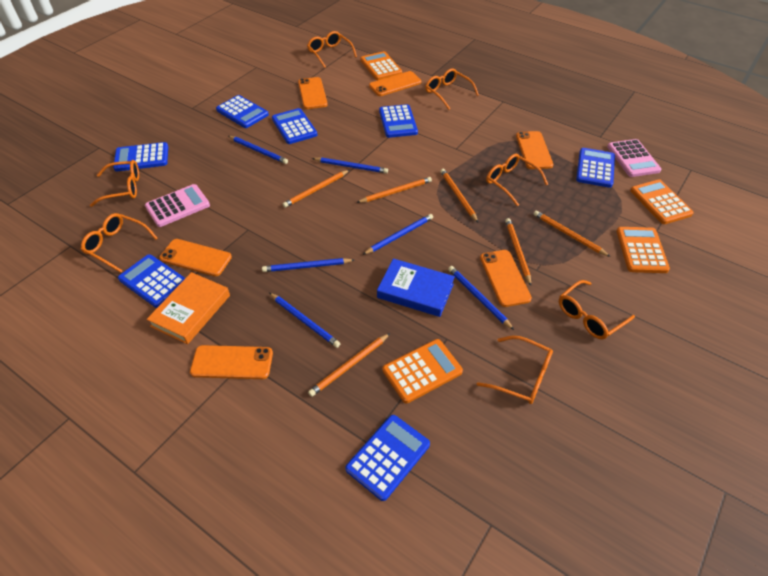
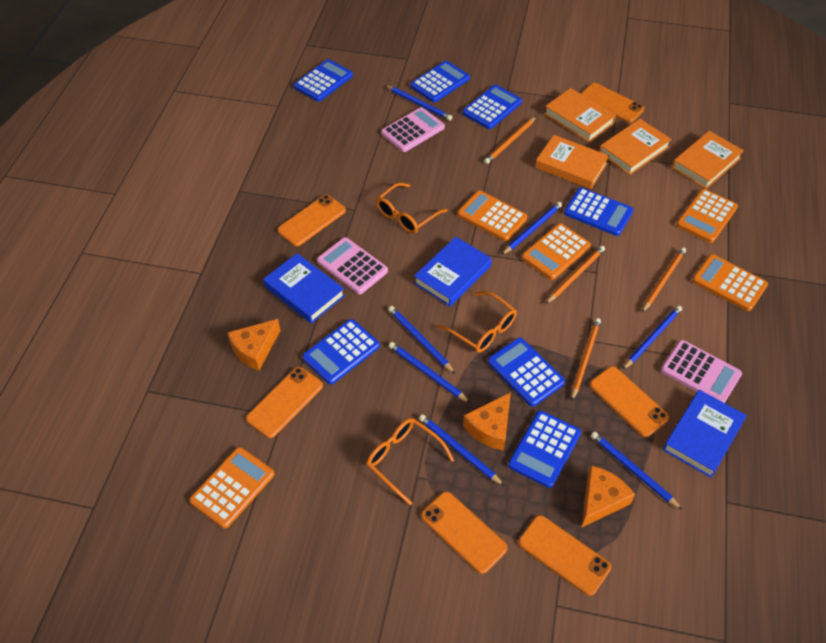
blue book: [377,259,455,317] = 1 -> [263,253,345,324] [414,237,492,307] [663,390,747,478] = 3
blue pencil: [229,136,288,164] [262,258,354,272] [269,293,340,348] [312,157,388,174] [363,214,433,255] [448,266,514,330] = 6 -> [385,85,452,121] [388,306,455,374] [389,342,471,403] [419,414,504,486] [502,202,562,255] [591,432,682,510] [622,305,682,370] = 7
orange book: [147,272,230,344] = 1 -> [535,135,609,189] [544,88,616,142] [599,119,672,175] [672,131,744,189] = 4
orange calculator: [360,51,402,80] [382,339,463,403] [616,227,670,273] [630,179,694,224] = 4 -> [189,447,275,529] [458,190,527,241] [522,223,591,280] [676,189,738,243] [692,254,768,311] = 5
orange cheese: none = 0 -> [227,319,280,371] [463,392,511,451] [581,465,635,528] = 3
orange glasses: [81,213,158,273] [90,160,139,207] [307,31,357,68] [425,68,479,110] [477,336,553,404] [486,154,548,206] [559,280,635,340] = 7 -> [366,418,454,505] [376,183,448,233] [438,291,517,353] = 3
orange pencil: [283,170,349,208] [308,333,390,397] [356,177,432,203] [440,169,478,222] [505,218,531,286] [534,210,611,257] = 6 -> [484,116,536,164] [545,245,605,304] [571,318,601,401] [642,247,686,312] = 4
pink calculator: [145,184,210,227] [607,139,661,177] = 2 -> [317,237,388,294] [381,107,445,152] [661,340,742,403] = 3

